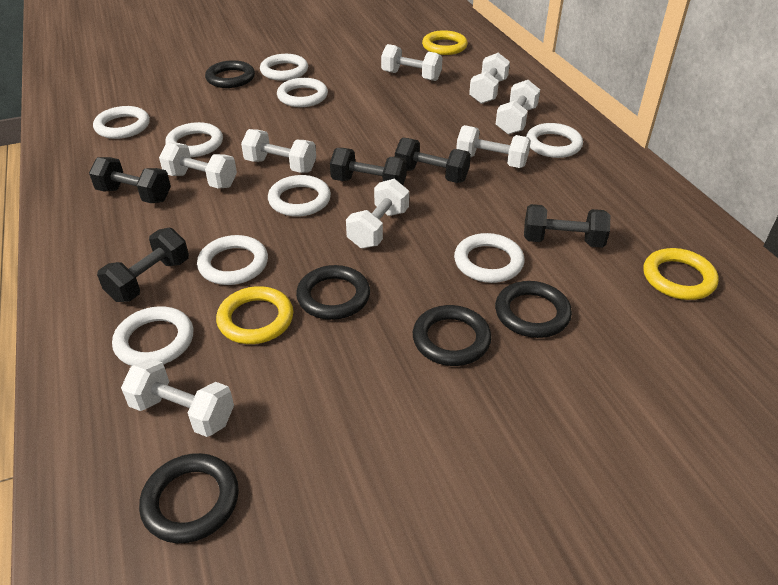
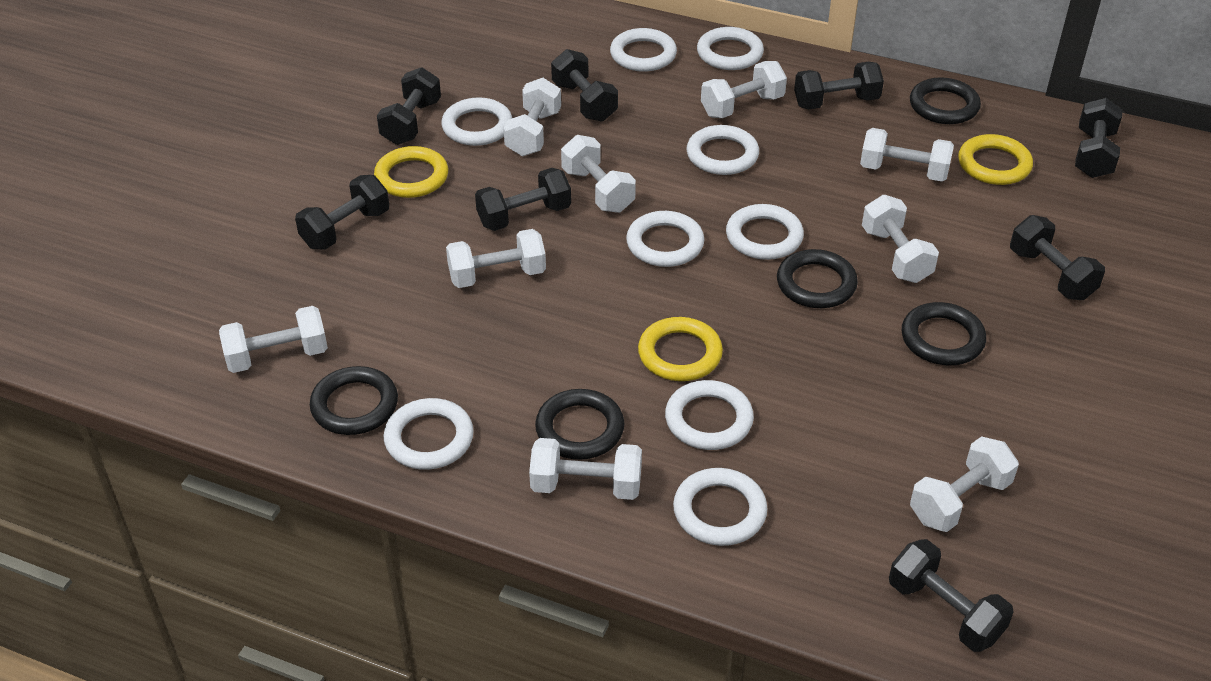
black dumbbell: [89,157,171,203] [97,228,189,302] [330,148,407,185] [395,138,471,183] [524,204,610,248] = 5 -> [295,175,389,249] [377,67,441,145] [475,168,571,231] [551,49,618,122] [794,62,884,110] [889,539,1014,652] [1010,215,1105,300] [1075,98,1122,178] = 8
white dumbbell: [121,358,234,437] [159,142,237,188] [241,129,316,173] [346,179,409,249] [381,44,443,81] [456,125,531,168] [469,53,510,104] [496,80,540,135] = 8 -> [219,306,328,373] [446,229,546,288] [503,78,561,156] [529,438,642,500] [561,135,636,213] [701,61,787,118] [860,128,954,182] [862,195,939,283] [910,436,1019,532] = 9

